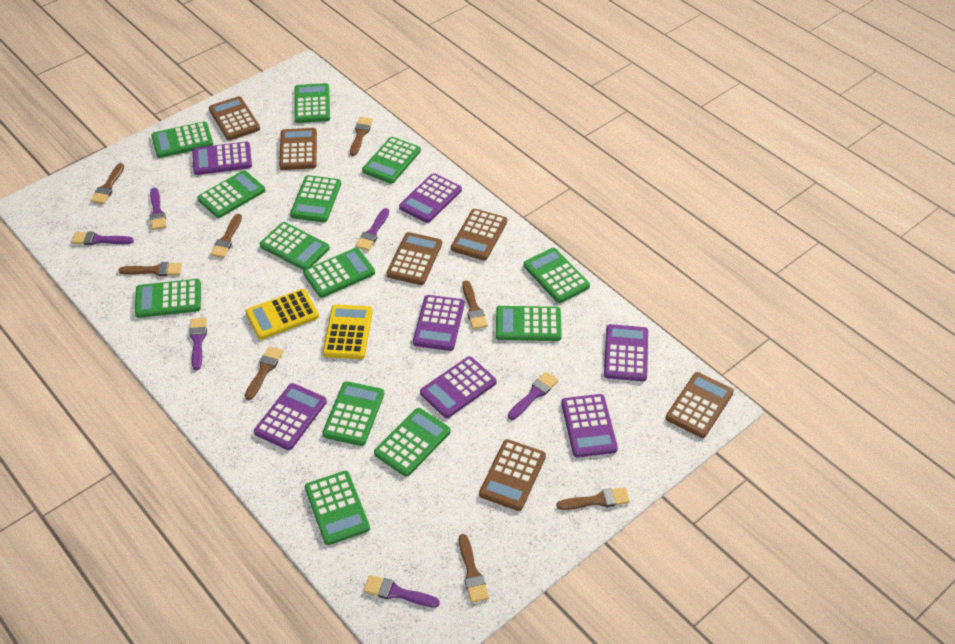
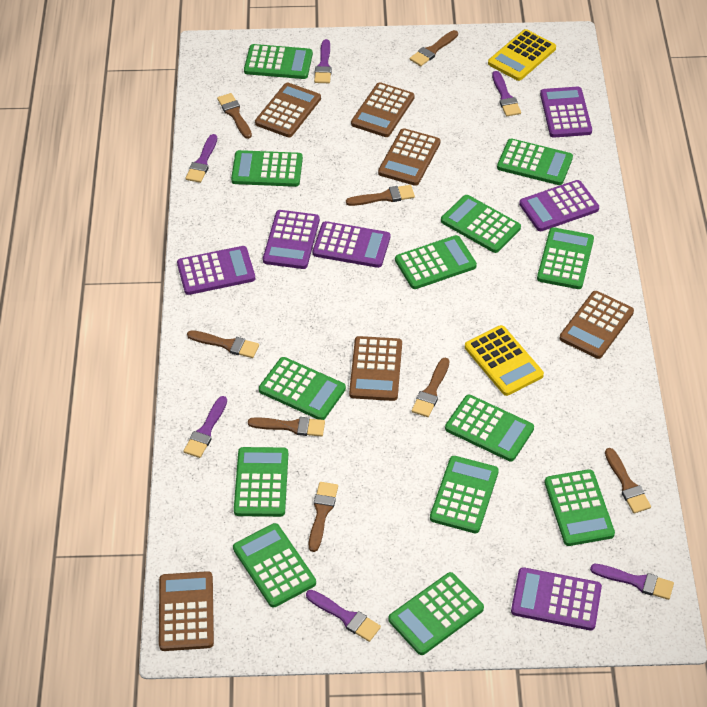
purple calculator: [192,141,252,175] [254,383,327,450] [399,173,462,223] [413,295,464,351] [420,356,497,418] [561,394,618,457] [604,324,648,381] = 7 -> [177,246,255,295] [263,210,320,269] [313,221,390,268] [511,567,602,631] [519,180,599,231] [540,86,592,138] = 6

